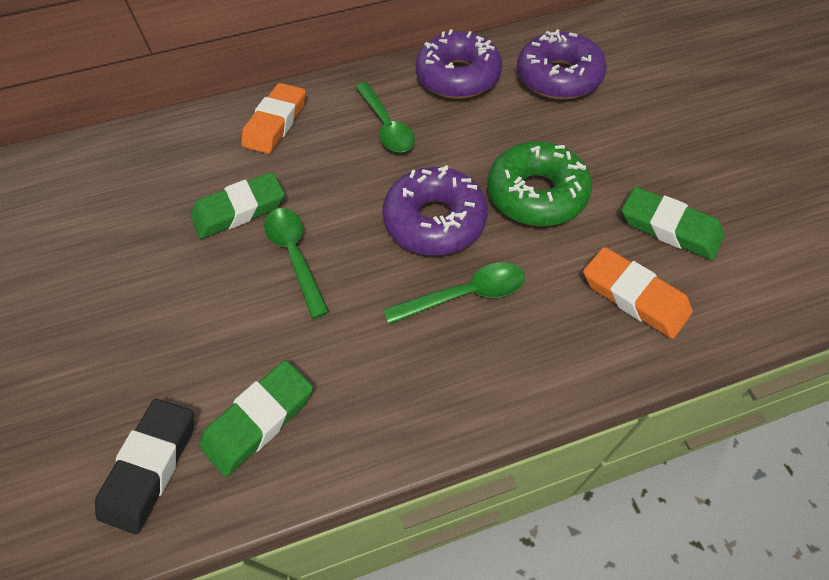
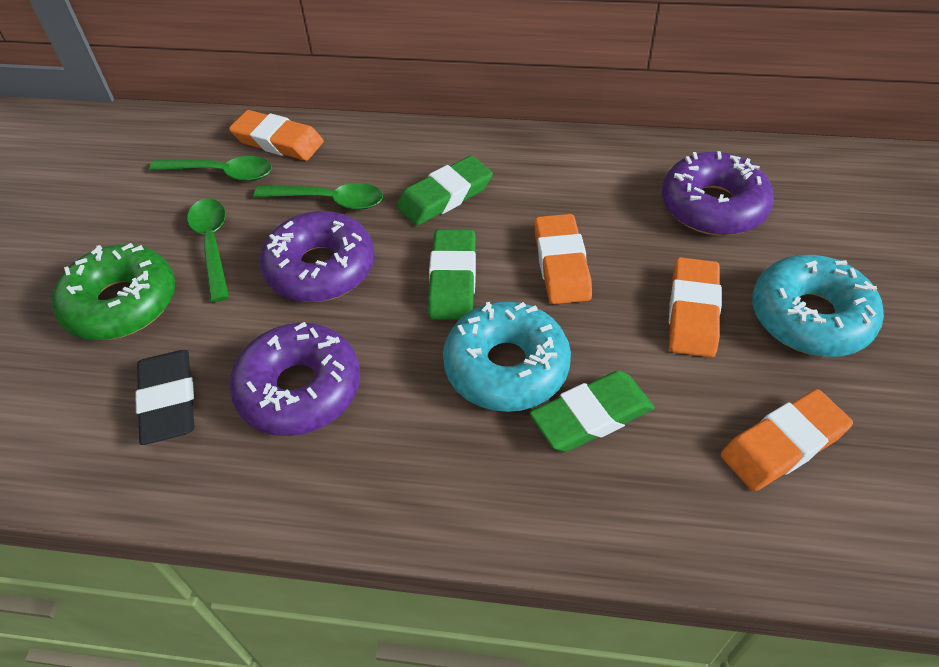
orange eraser: [241,83,306,154] [583,247,693,339] = 2 -> [229,110,324,161] [534,214,592,304] [669,257,722,358] [721,389,853,491] = 4
turquoise donut: none = 0 -> [443,301,571,412] [752,255,884,357] = 2

